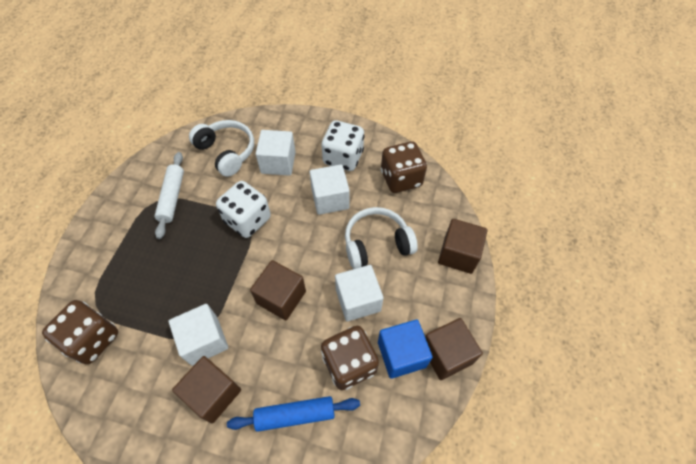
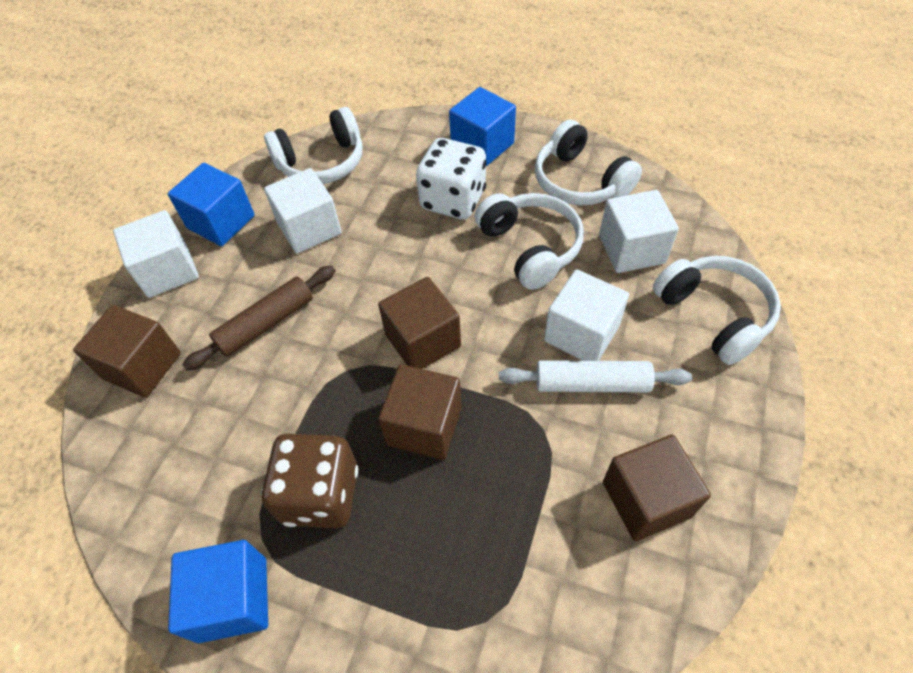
blue cube: [378,319,433,379] = 1 -> [168,163,255,246] [168,540,268,643] [449,87,516,166] = 3
blue rolling pin: [227,396,360,432] = 1 -> none = 0
brown dice: [42,300,118,364] [321,326,379,390] [381,142,427,193] = 3 -> [261,433,358,528] = 1
brown rolling pin: none = 0 -> [182,265,336,371] = 1
white dice: [216,181,271,238] [322,120,365,171] = 2 -> [416,138,486,220] = 1
white headphones: [189,120,254,177] [345,207,418,269] = 2 -> [264,107,363,184] [475,193,584,290] [535,120,642,205] [653,256,781,365] = 4

